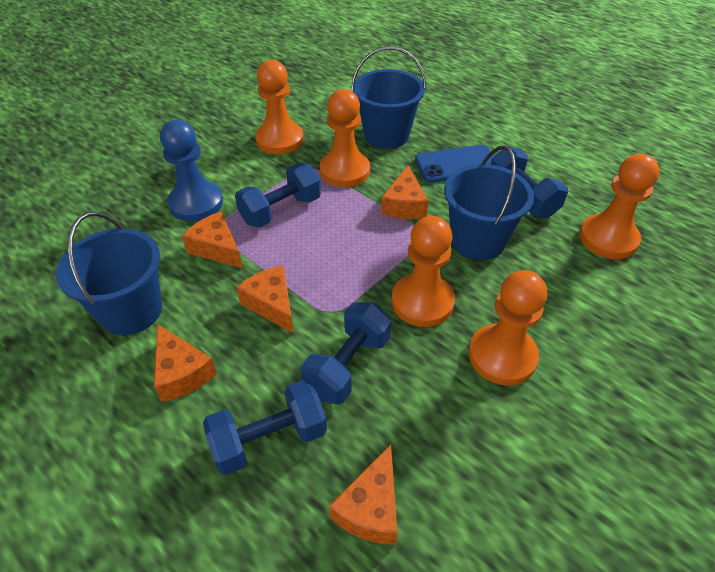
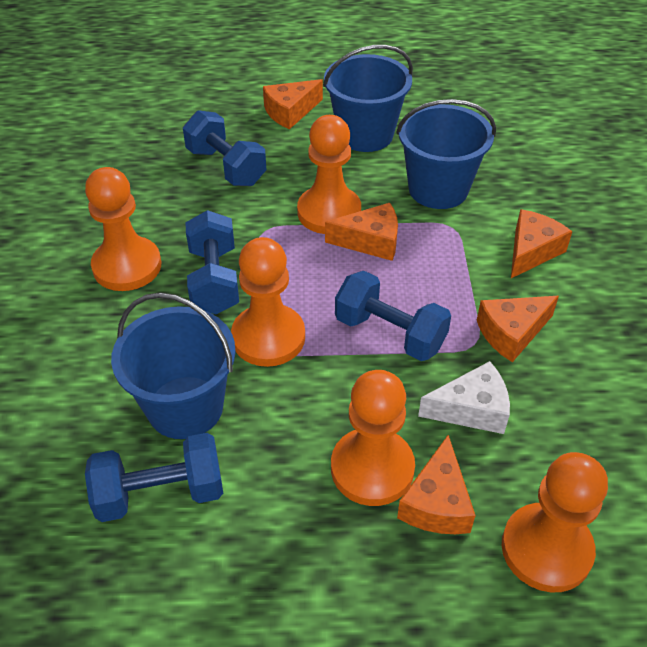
blue pawn: [160,120,223,221] = 1 -> none = 0
blue phone: [415,145,494,183] = 1 -> none = 0
white cheese: none = 0 -> [418,361,510,434] = 1

